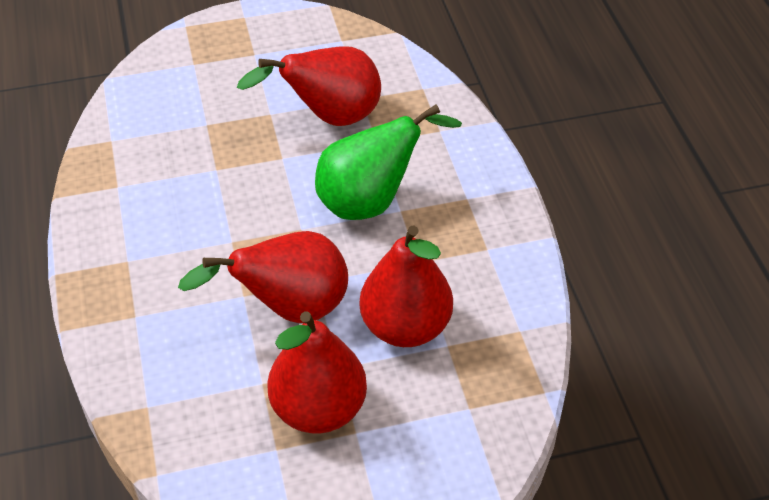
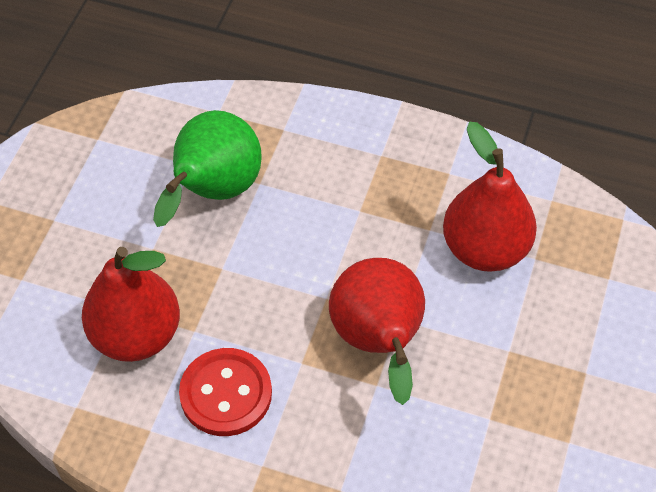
red button: none = 0 -> [179,348,272,436] = 1
red pear: [178,231,348,323] [237,46,381,126] [267,311,367,433] [359,226,453,347] = 4 -> [82,247,180,362] [329,258,425,405] [443,122,537,272] = 3

